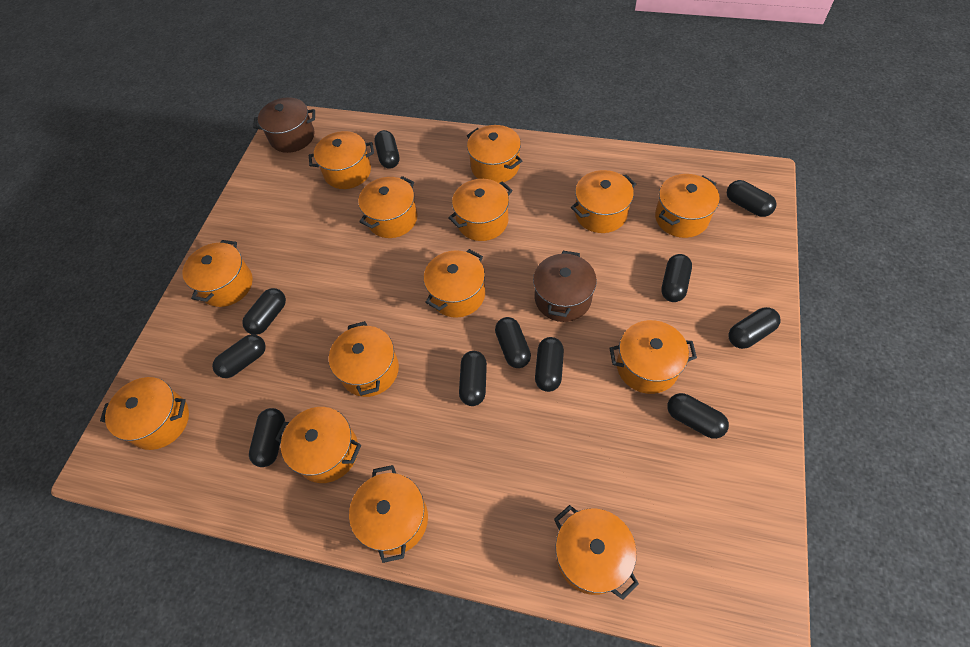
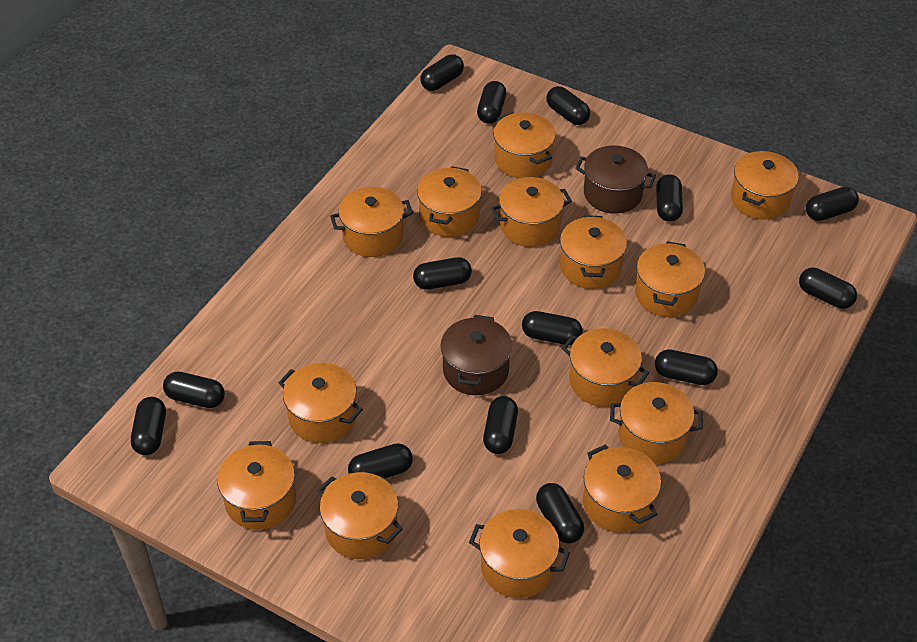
black capsule: [212,334,266,378] [242,288,286,335] [249,408,285,467] [374,130,400,169] [459,351,487,406] [495,317,531,368] [535,337,564,392] [661,254,692,302] [667,393,729,439] [727,180,777,217] [729,307,780,349] = 11 -> [131,397,166,455] [163,371,225,408] [348,443,413,479] [413,257,472,290] [420,54,464,91] [477,81,506,124] [483,396,518,454] [522,311,583,345] [536,483,584,544] [546,86,590,125] [655,349,718,385] [656,174,683,222] [799,268,857,309] [806,187,859,221] = 14

